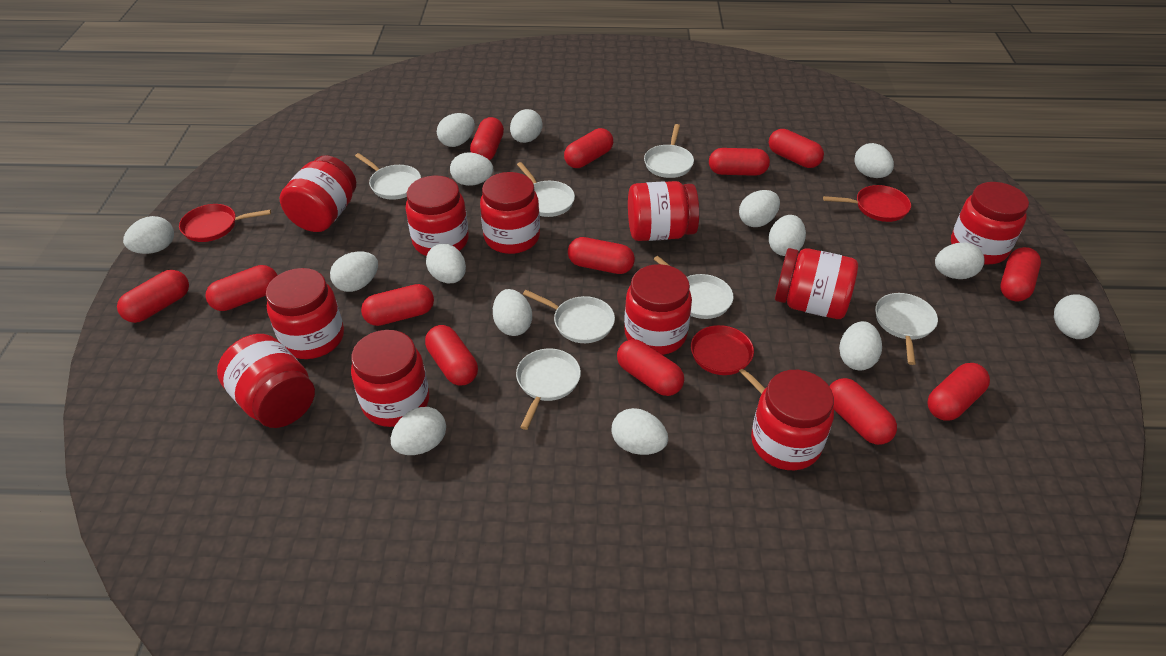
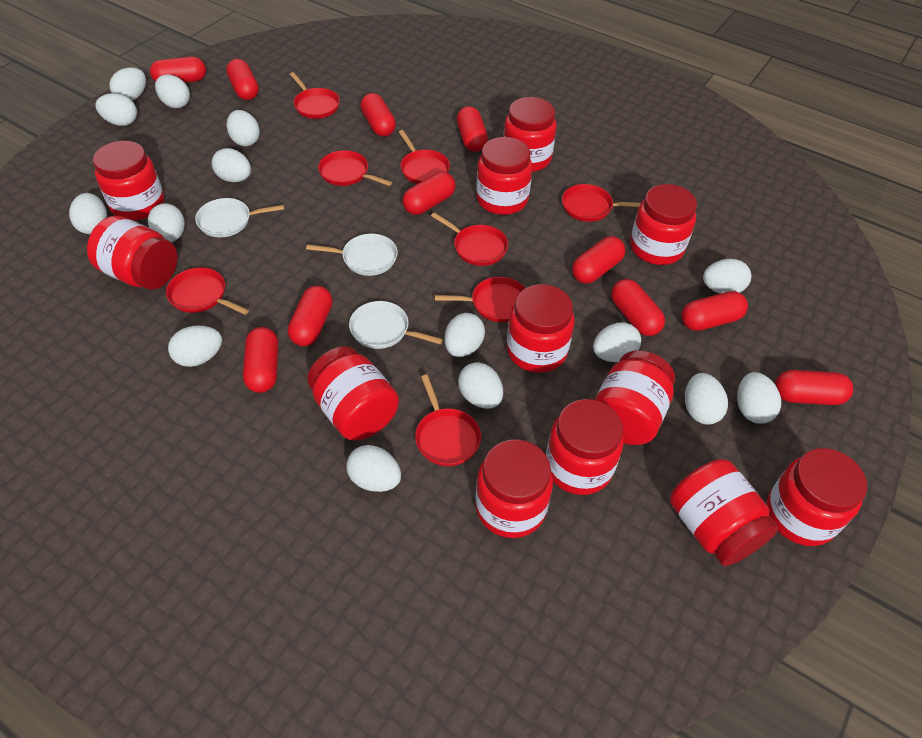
red capsule: [117,270,189,323] [205,265,278,311] [361,284,434,326] [425,325,478,386] [470,117,504,160] [564,128,613,168] [568,237,635,274] [617,339,684,396] [709,148,770,176] [769,129,824,168] [829,378,897,445] [927,363,990,421] [1000,247,1041,301] = 13 -> [150,57,206,83] [226,59,259,100] [243,327,278,393] [288,286,333,346] [360,93,396,137] [402,172,455,215] [457,106,488,152] [572,236,625,284] [611,279,665,336] [681,291,748,331] [775,370,853,405] = 11
red jar: [217,334,315,428] [266,268,344,359] [280,155,356,232] [351,330,429,427] [406,175,469,256] [480,172,540,254] [624,264,692,355] [628,181,699,241] [751,370,834,470] [775,248,858,319] [951,182,1029,265] = 11 -> [87,216,178,290] [93,141,164,220] [307,346,399,440] [475,439,553,538] [476,137,532,215] [503,97,557,172] [507,284,575,373] [546,399,624,495] [595,351,675,445] [630,184,697,265] [670,459,778,566] [767,448,867,546] = 12
red pan: [179,204,271,242] [691,325,765,394] [823,185,911,222] = 3 -> [166,267,249,315] [290,72,340,119] [318,150,392,186] [399,130,450,184] [415,375,481,466] [431,212,508,266] [435,277,525,322] [562,184,641,222] = 8
white pan: [355,153,421,200] [516,348,581,430] [517,162,575,217] [523,290,615,343] [644,124,694,178] [654,256,734,319] [875,293,938,365] = 7 -> [195,198,284,237] [306,234,398,276] [349,301,443,349] = 3

